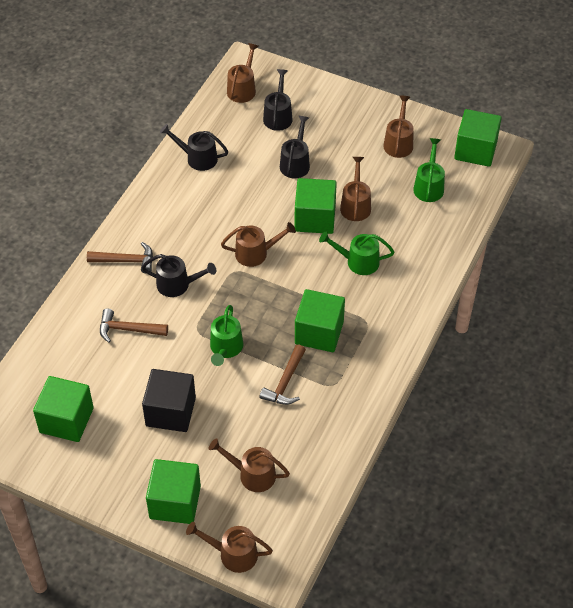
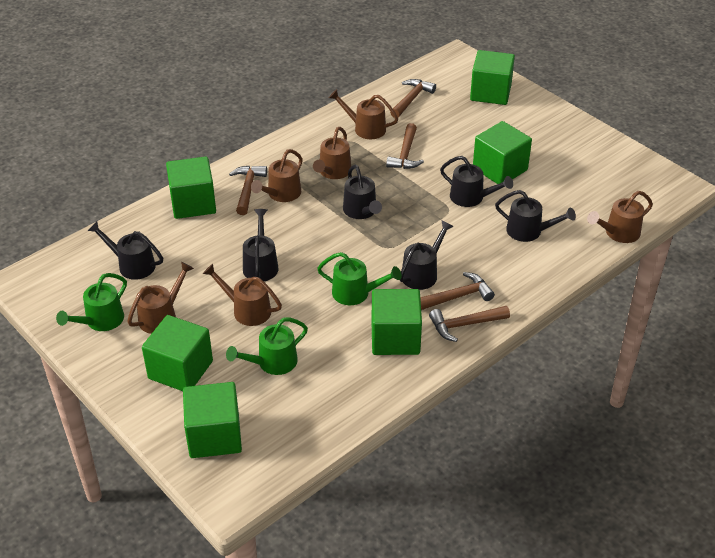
black cube: [142,369,196,432] = 1 -> none = 0
black watering can: [142,254,216,297] [160,124,228,171] [263,69,292,131] [280,116,310,179] = 4 -> [88,221,163,280] [243,209,279,281] [343,165,382,219] [400,221,454,290] [440,156,513,207] [495,190,576,242] = 6
brown hammer: [87,242,153,274] [100,309,168,343] [260,345,306,405] = 3 -> [229,166,267,215] [386,123,424,169] [390,79,436,118] [420,272,495,310] [429,306,510,342] = 5
green cube: [33,376,94,442] [146,459,201,524] [295,178,337,234] [295,289,345,352] [454,109,502,167] = 5 -> [142,315,213,391] [166,157,216,219] [183,382,242,458] [371,289,422,355] [470,50,515,105] [473,121,532,184] = 6

